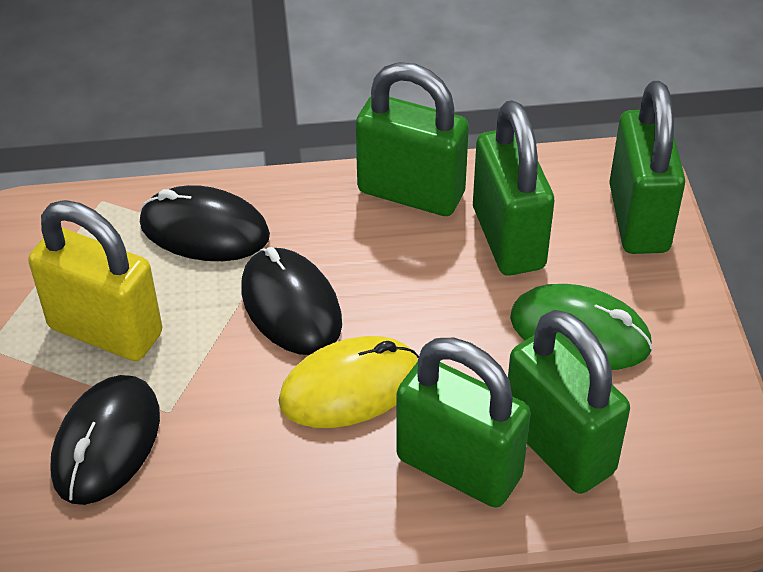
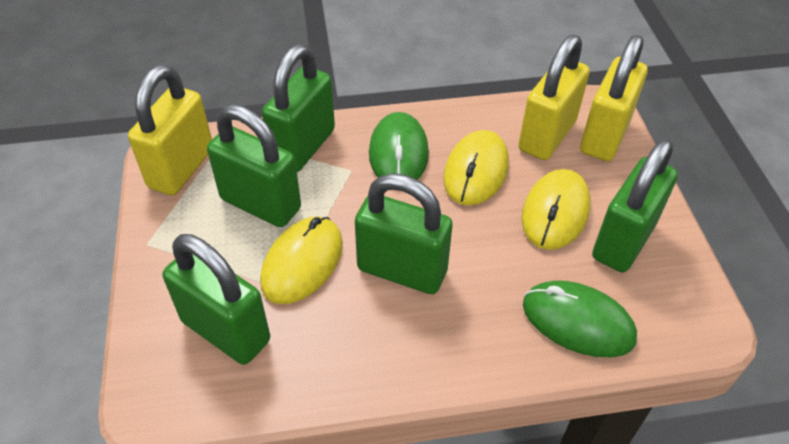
black mouse: [50,375,160,505] [140,185,270,261] [241,247,342,355] = 3 -> none = 0
green mouse: [510,284,653,370] = 1 -> [369,112,429,180] [523,280,637,358] = 2
yellow mouse: [278,336,419,428] = 1 -> [260,216,343,304] [443,130,509,206] [522,169,590,250] = 3
yellow padlock: [28,200,162,361] = 1 -> [128,65,212,195] [518,34,590,160] [580,35,648,161] = 3

